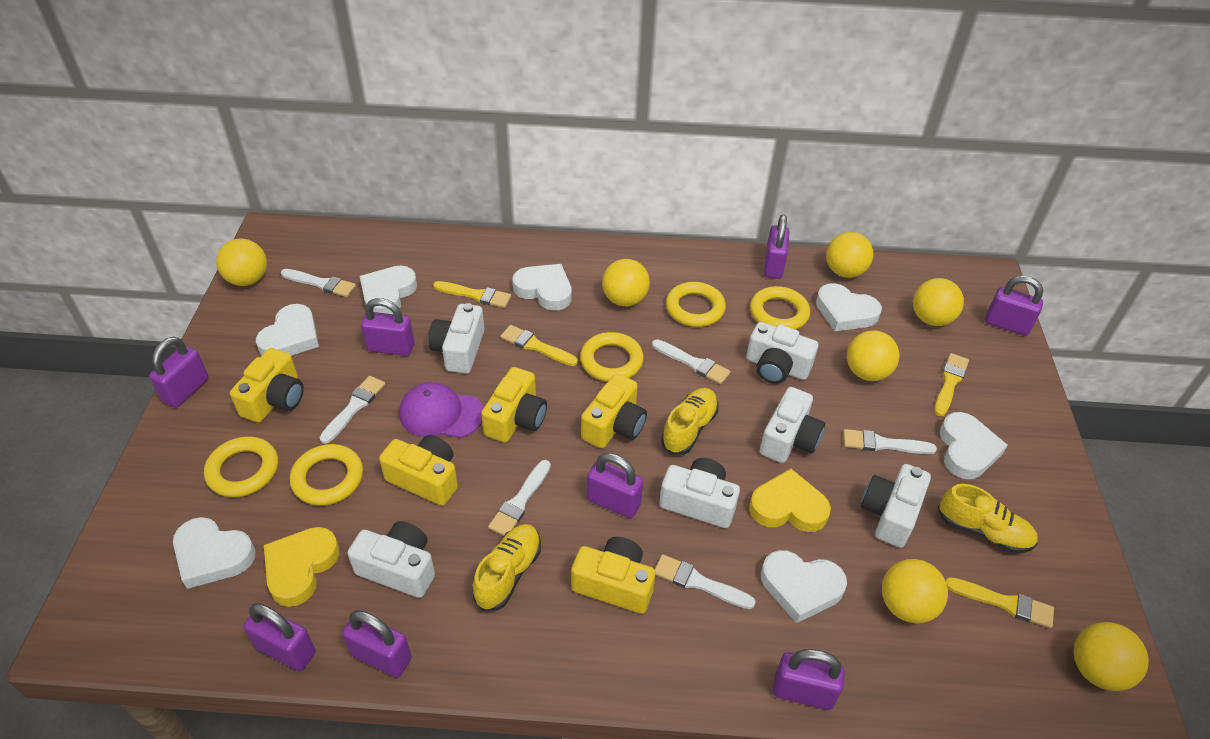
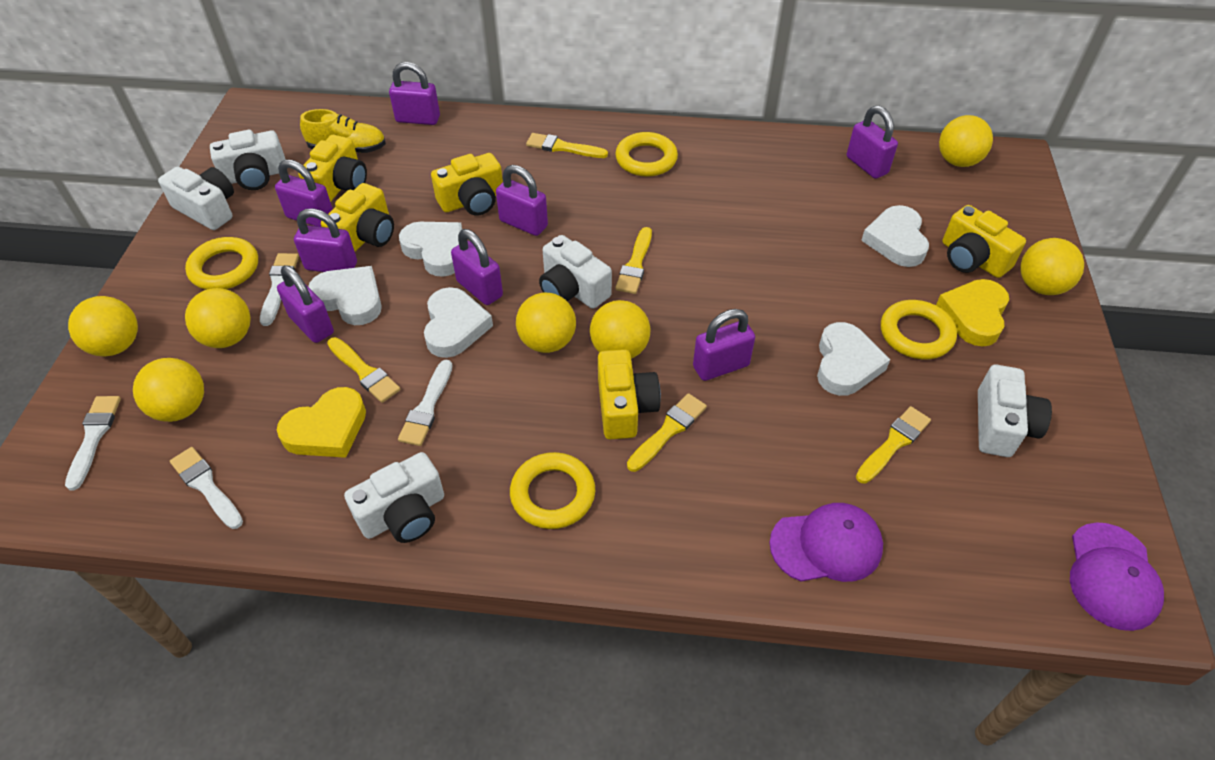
purple cap: [399,382,483,438] = 1 -> [769,503,883,582] [1070,522,1164,631] = 2
white brush: [281,269,356,297] [319,376,385,444] [488,460,551,536] [652,339,730,384] [655,554,756,609] [843,429,937,454] = 6 -> [65,396,121,490] [170,447,243,529] [260,253,299,326] [398,360,453,446] = 4
white camera: [347,521,435,598] [428,303,485,374] [659,458,740,528] [746,322,818,384] [760,387,825,463] [861,464,931,548] = 6 -> [158,167,234,230] [210,130,285,190] [344,452,444,543] [539,235,612,309] [978,365,1052,457] = 5
white heart: [173,517,256,589] [256,304,319,356] [360,265,417,314] [513,264,572,311] [761,550,847,623] [816,283,882,331] [940,412,1008,479] = 7 -> [308,266,382,325] [399,222,462,277] [424,287,493,358] [817,322,890,396] [861,205,929,267] = 5
yellow brush: [433,281,511,308] [500,325,578,366] [934,353,969,416] [946,577,1054,628] = 4 -> [327,337,400,403] [526,133,608,158] [615,227,652,294] [627,393,707,472] [856,406,931,484] = 5
yellow ring: [204,436,278,497] [290,444,363,506] [580,332,644,382] [666,282,726,327] [750,286,810,330] = 5 -> [185,237,258,290] [510,452,595,529] [615,132,678,177] [881,300,957,359] = 4
yellow shoe: [472,524,541,611] [661,388,719,455] [938,484,1038,553] = 3 -> [300,109,386,153] = 1

